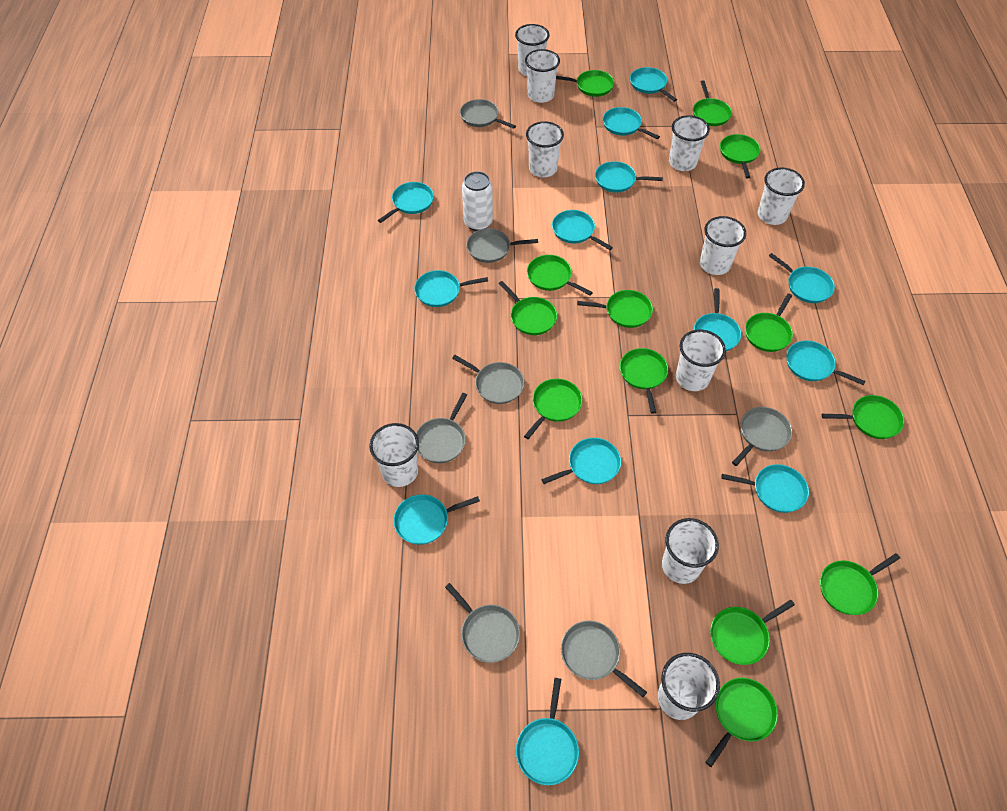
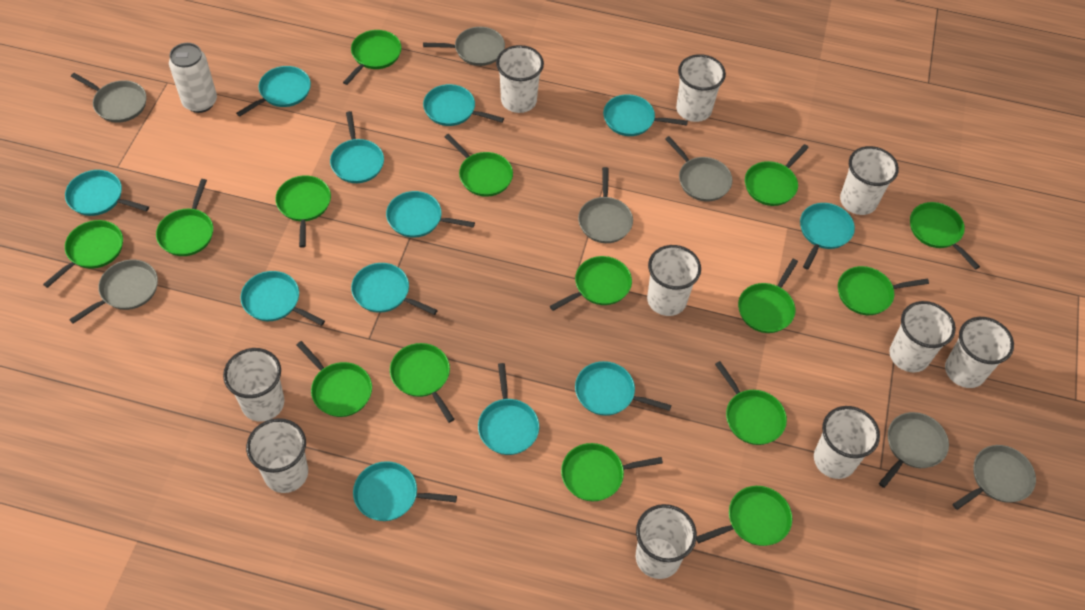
green pan: [498,281,557,335] [524,379,582,439] [527,255,593,295] [556,70,614,97] [577,290,653,328] [620,348,668,414] [693,80,732,126] [705,678,778,767] [710,600,795,665] [720,134,760,178] [745,293,793,352] [820,553,900,615] [822,395,904,439] = 13 -> [43,220,123,288] [156,179,213,256] [275,175,331,248] [297,341,372,417] [343,30,402,85] [390,343,455,423] [445,134,513,197] [550,256,632,311] [561,443,663,502] [696,486,792,546] [715,361,787,445] [738,259,798,333] [745,144,809,206] [838,266,929,315] [910,202,980,270] = 15
turquoise pan: [378,182,434,223] [393,494,480,545] [414,270,488,307] [516,678,579,785] [541,438,621,484] [552,210,613,250] [595,161,663,193] [603,107,660,139] [630,67,677,102] [694,288,741,351] [721,464,809,513] [769,253,835,303] [786,341,865,385] = 13 -> [65,170,149,216] [236,66,311,117] [240,271,325,326] [330,111,384,183] [351,263,438,315] [353,461,457,521] [386,191,475,238] [423,84,504,126] [478,363,539,455] [575,361,671,416] [603,94,688,136] [800,203,855,270] = 12

